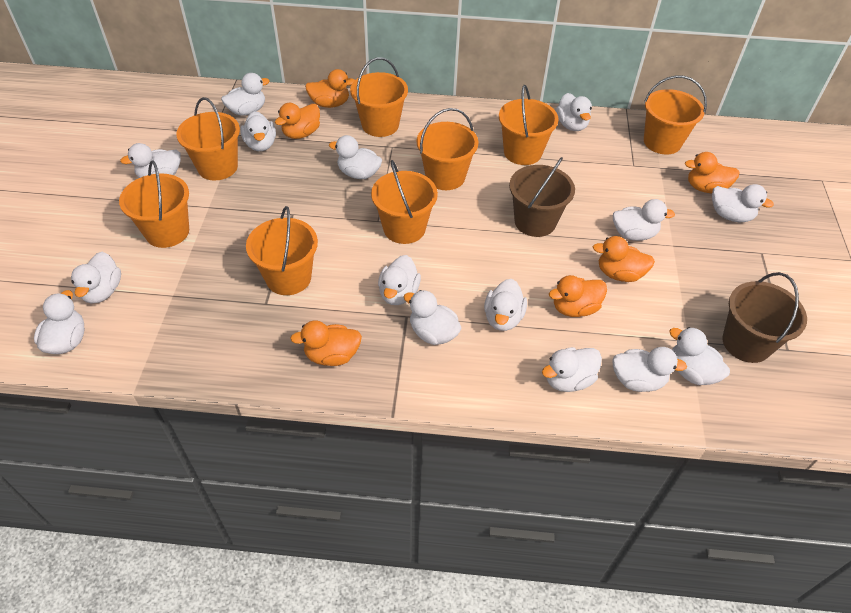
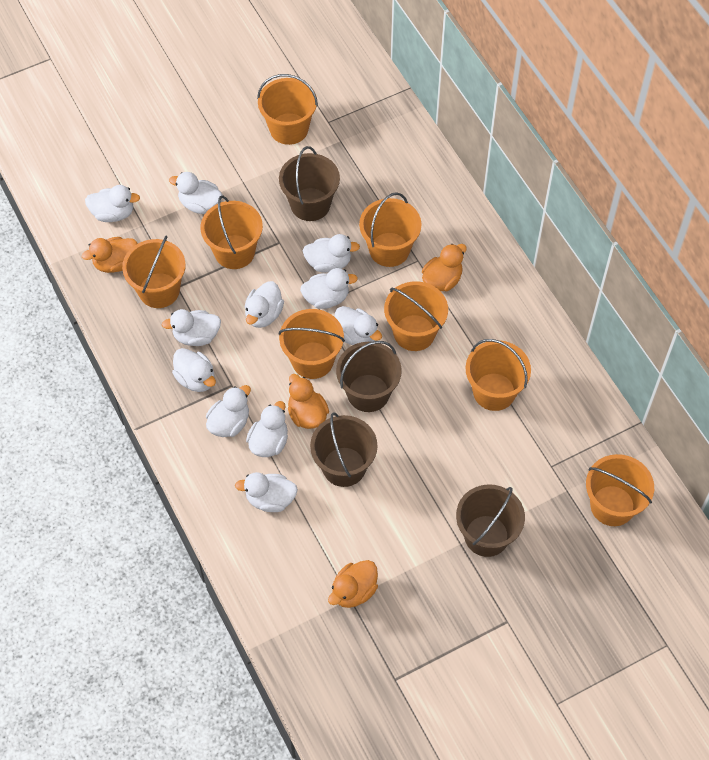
brown bucket: [509,157,575,237] [722,272,807,363] = 2 -> [279,146,340,221] [310,412,378,487] [336,341,402,412] [456,484,525,557] = 4
orange duck: [275,103,320,139] [290,320,362,366] [305,69,355,108] [549,275,607,317] [593,236,655,282] [685,152,740,193] = 6 -> [82,237,138,273] [288,374,329,429] [328,560,378,608] [422,244,467,292] = 4
white duck: [34,290,85,354] [71,252,121,304] [120,143,180,178] [221,73,270,116] [241,111,276,151] [329,135,382,179] [378,255,421,305] [404,290,461,345] [484,279,527,331] [542,347,602,392] [555,93,592,131] [612,347,687,392] [613,199,675,241] [669,327,730,385] [712,184,774,222] = 15 -> [85,185,140,222] [162,309,221,346] [169,172,223,214] [172,348,216,392] [206,385,251,437] [235,472,298,512] [245,281,284,328] [246,401,288,457] [300,268,358,309] [303,234,360,273] [335,306,382,346] = 11

